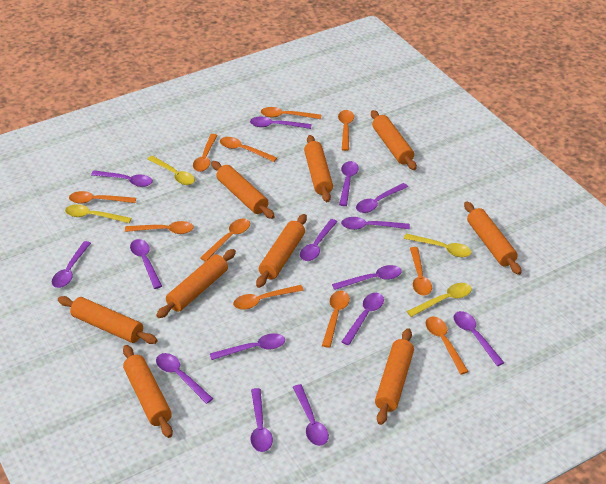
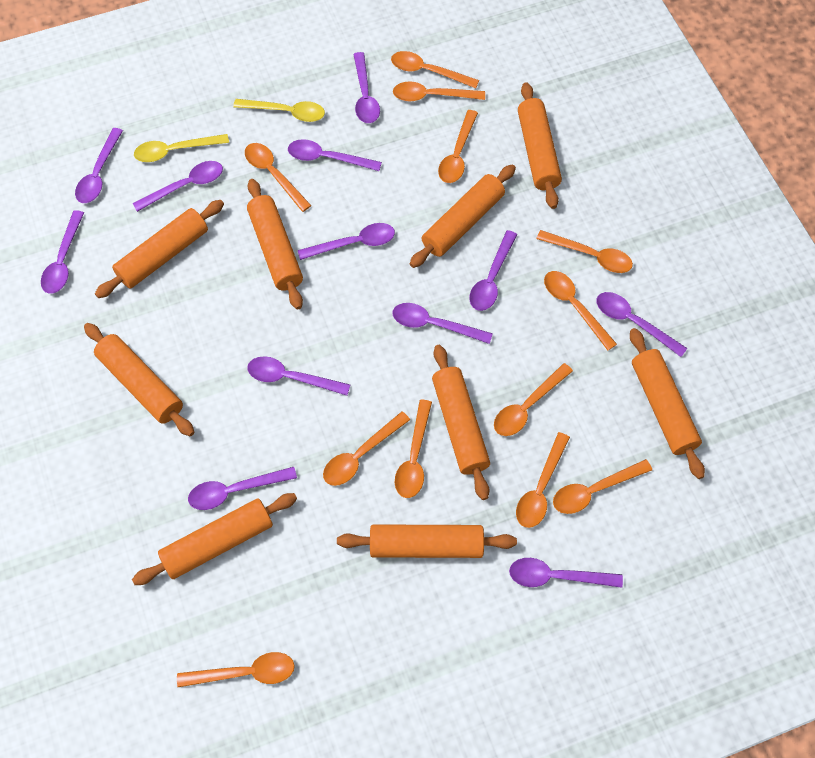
orange spoon: [69,191,136,204] [125,221,194,234] [193,134,217,172] [200,219,250,262] [220,137,277,162] [233,285,304,310] [261,107,321,119] [322,291,350,348] [338,110,354,151] [410,247,432,296] [426,316,469,374] = 11 -> [177,652,295,687] [245,143,311,212] [323,411,410,486] [391,51,479,88] [393,81,485,101] [395,400,432,498] [438,110,478,183] [494,363,573,436] [516,432,570,528] [536,230,633,273] [544,271,617,350] [553,459,652,514] = 12
purple spoon: [52,241,91,288] [91,170,153,187] [130,239,162,289] [156,353,213,404] [210,333,285,360] [250,117,311,129] [251,388,273,452] [293,384,329,446] [300,219,337,261] [332,265,402,290] [339,161,359,206] [341,217,410,230] [341,293,384,345] [356,183,408,213] [454,311,504,366] = 15 -> [41,210,84,294] [75,128,123,203] [133,161,223,212] [188,467,297,510] [247,356,350,396] [288,139,382,171] [298,223,395,260] [353,52,380,123] [392,303,493,344] [469,230,517,311] [509,558,623,588] [596,292,687,357] = 12
yellow spoon: [65,204,131,223] [148,156,195,185] [404,233,472,257] [407,283,472,317] = 4 -> [134,134,229,162] [233,99,325,122] = 2

